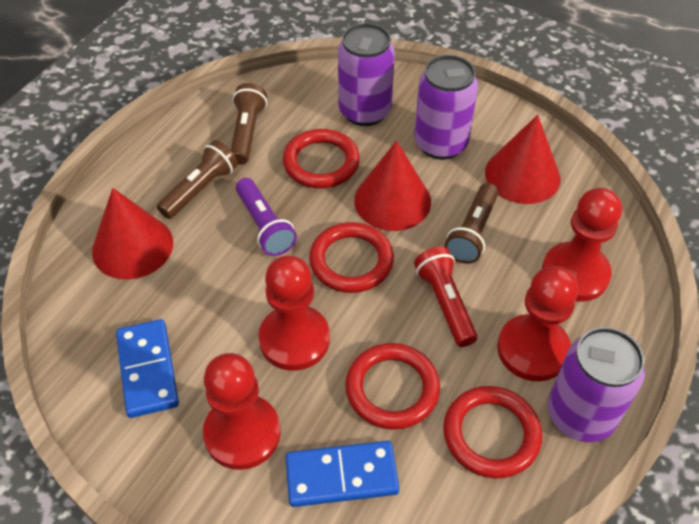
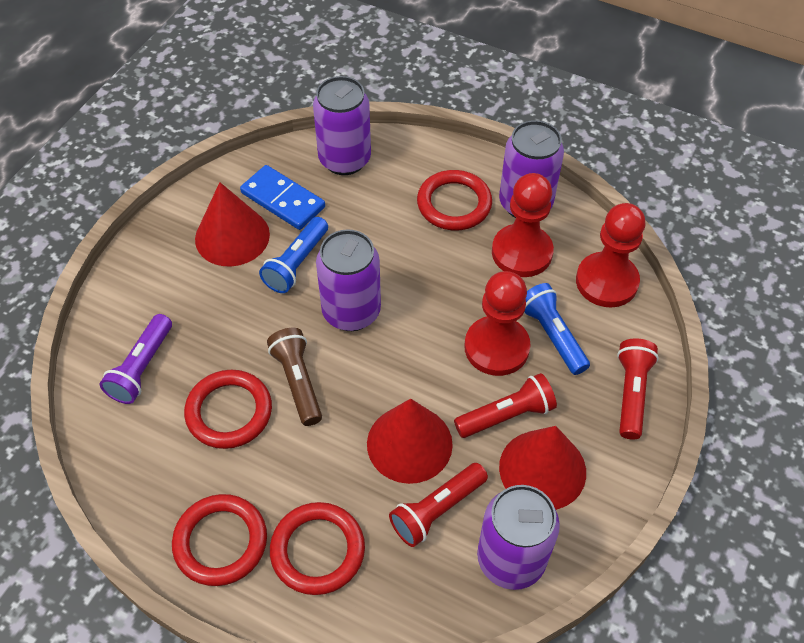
blue domino: [116,319,179,418] [285,441,399,507] = 2 -> [240,165,325,230] = 1
blue flashlight: none = 0 -> [259,217,328,293] [524,283,590,375] = 2
brown flashlight: [157,140,238,219] [231,83,267,165] [445,183,499,264] = 3 -> [267,328,322,426] = 1
purple can: [338,23,395,126] [414,55,478,160] [548,327,645,442] = 3 -> [313,76,371,175] [316,229,381,331] [477,485,560,590] [499,120,564,218] = 4
red flashlight: [414,247,477,347] = 1 -> [389,463,488,547] [454,373,557,438] [617,339,659,440] = 3
red pawn: [203,353,281,470] [259,256,330,371] [497,266,578,381] [542,188,622,302] = 4 -> [464,271,530,376] [492,173,554,277] [576,203,645,307] = 3

